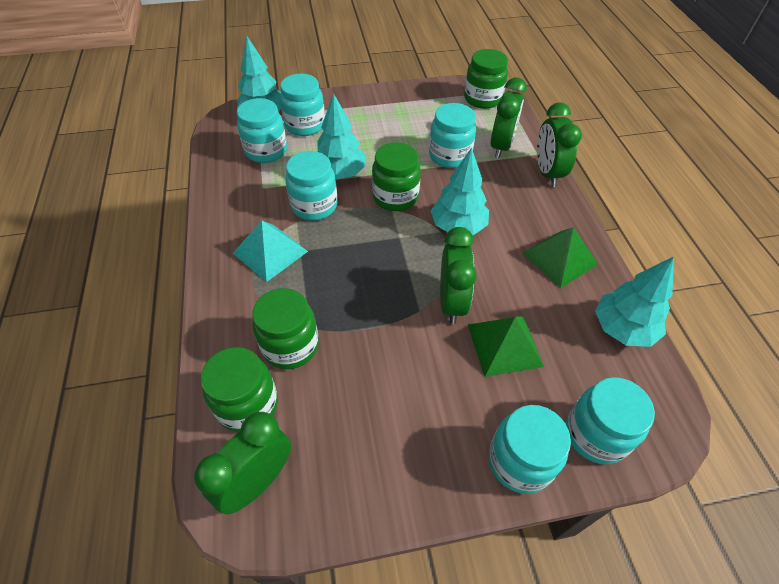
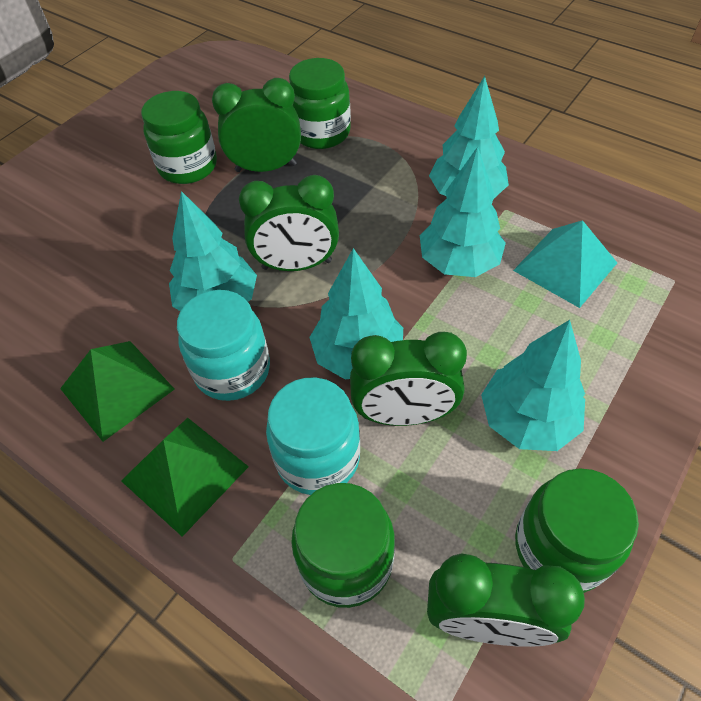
turquoise jar: [237,98,287,163] [280,74,325,136] [285,151,337,221] [429,103,476,168] [489,405,571,494] [566,377,655,464] = 6 -> [177,290,270,401] [266,378,360,495] = 2
turquoise tree: [237,36,281,111] [317,93,366,179] [431,148,489,235] [595,257,674,347] = 4 -> [169,191,257,311] [309,248,403,379] [420,147,506,277] [429,76,509,198] [481,320,585,451] = 5

